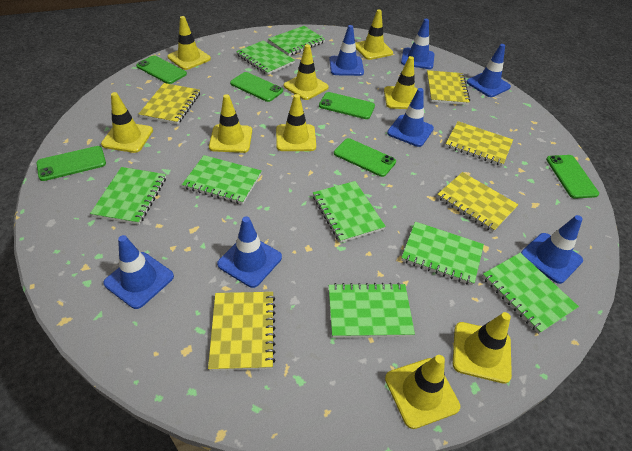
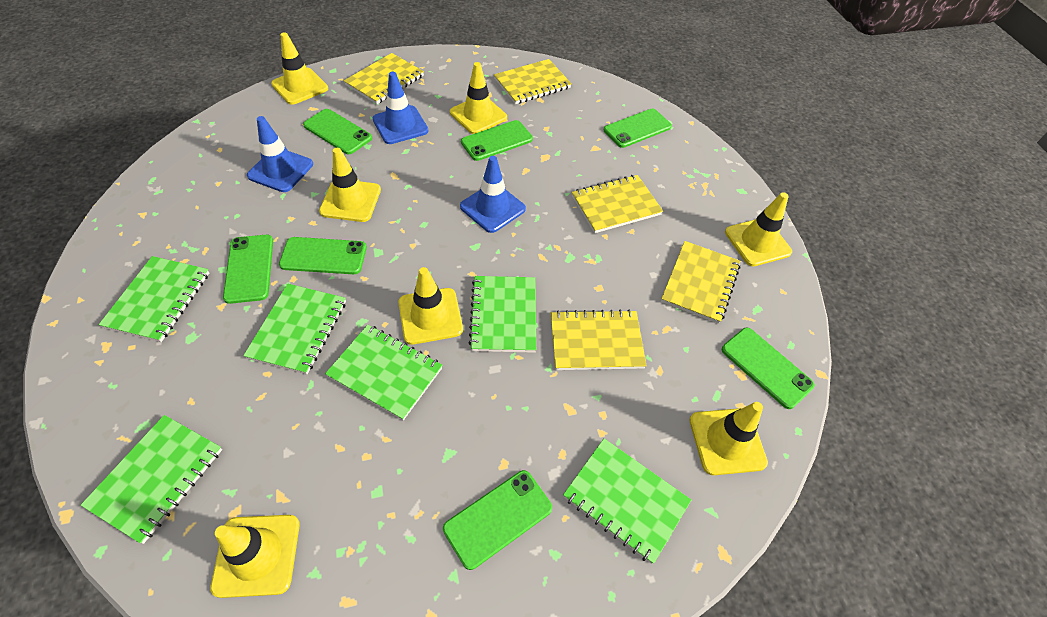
blue traffic cone: [103,235,174,309] [217,216,282,288] [329,25,364,76] [387,88,434,147] [401,19,434,69] [467,44,511,97] [521,215,583,284] = 7 -> [247,116,313,192] [373,72,429,144] [460,156,526,233] = 3
green notebook: [90,167,166,225] [182,155,262,204] [236,40,295,75] [268,26,325,56] [313,181,386,243] [329,283,415,338] [401,222,484,285] [482,253,579,334] = 8 -> [81,415,222,544] [99,256,209,342] [243,284,346,374] [325,325,443,421] [468,276,536,353] [563,438,691,564] = 6
green phone: [36,146,106,181] [136,55,187,84] [230,72,283,102] [319,92,375,119] [334,138,396,177] [546,155,599,199] = 6 -> [223,235,273,304] [279,237,367,274] [303,109,372,154] [443,470,552,570] [461,120,533,161] [604,109,672,148] [722,328,815,409] = 7
yellow traffic cone: [101,92,153,153] [167,16,211,70] [209,94,252,153] [276,94,316,151] [284,44,329,100] [355,9,393,60] [384,56,417,109] [385,355,460,429] [453,312,512,384] = 9 -> [210,515,300,598] [271,32,328,105] [319,148,381,222] [398,267,463,345] [450,62,507,134] [689,402,768,475] [725,192,792,266] = 7

